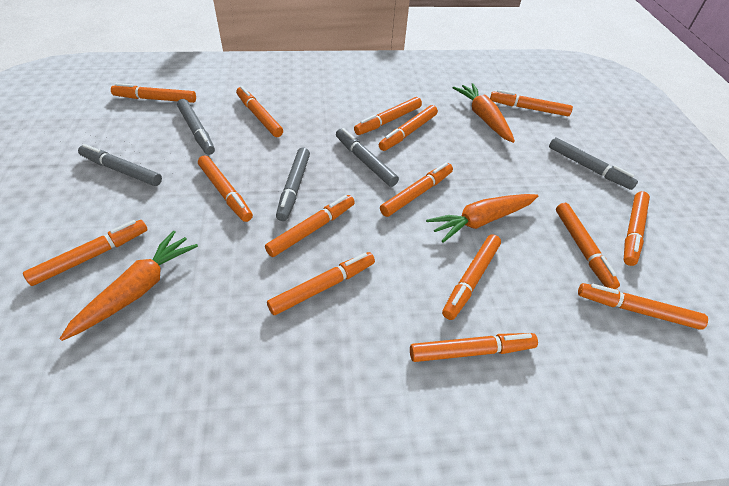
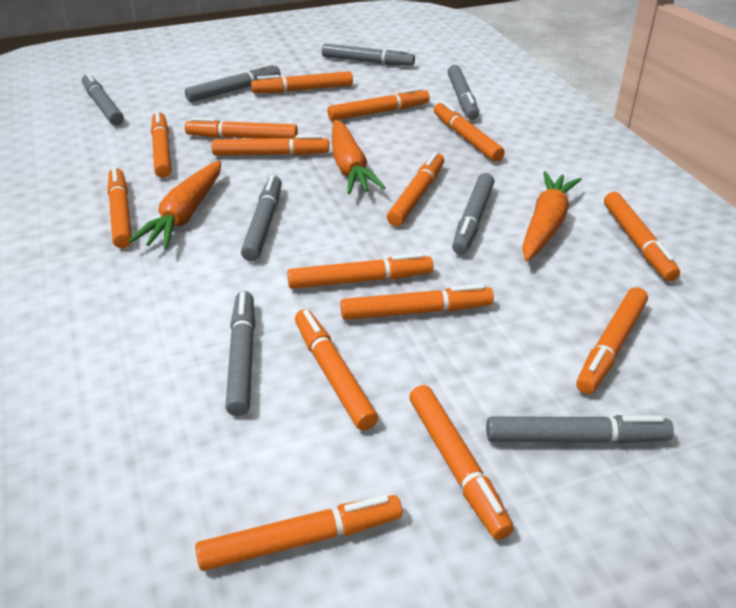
grey marker: [78,144,162,186] [177,99,215,155] [276,147,310,221] [336,128,399,187] [549,137,638,190] = 5 -> [82,72,124,125] [185,63,280,102] [225,291,255,416] [241,175,282,261] [322,43,415,66] [448,65,479,120] [452,173,494,254] [486,415,674,444] = 8

